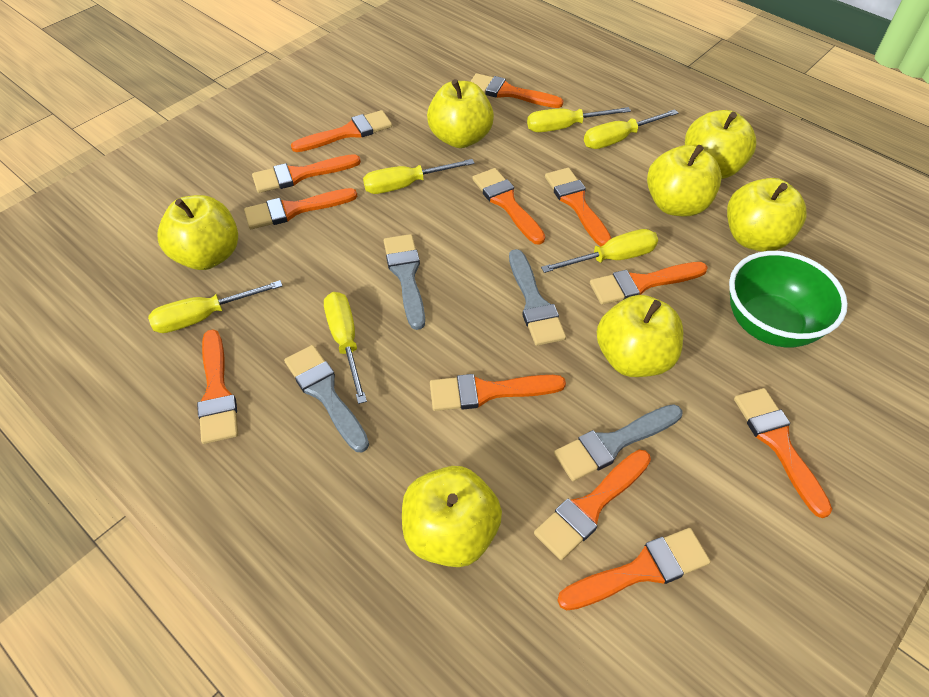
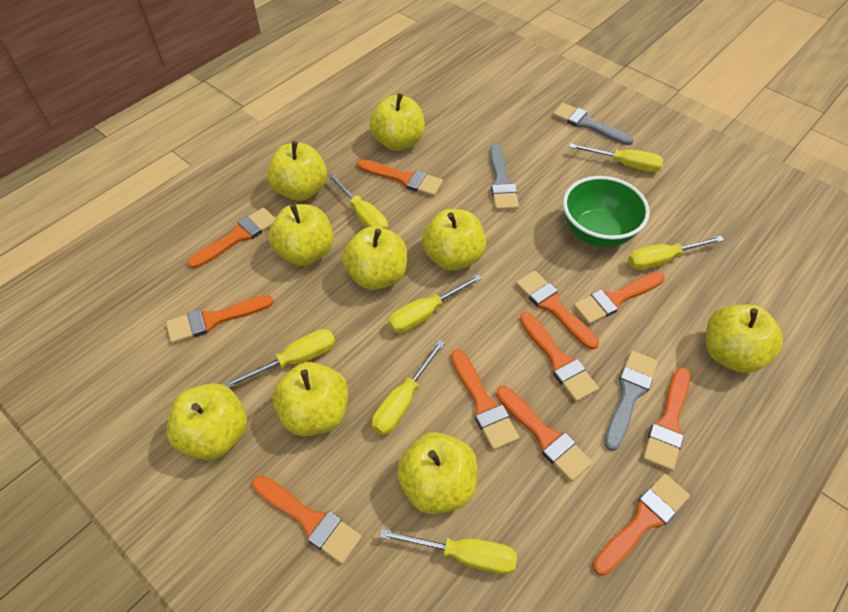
grey brush: [284,345,369,452] [384,234,425,330] [509,249,566,346] [554,404,682,481] = 4 -> [490,145,519,210] [553,103,634,145] [604,351,658,451] = 3
orange brush: [197,329,238,444] [244,188,357,229] [252,154,361,193] [291,110,392,152] [430,374,566,411] [470,73,563,108] [472,168,545,245] [534,450,651,560] [545,168,611,247] [557,528,711,611] [590,262,708,305] [734,388,832,518] = 12 -> [166,295,274,344] [188,208,276,269] [252,475,362,564] [357,159,443,196] [451,349,519,450] [496,386,593,482] [516,271,599,350] [520,312,599,402] [573,272,665,324] [593,474,690,576] [643,367,690,471] = 11
yellow apple: [157,195,238,270] [402,466,502,567] [427,79,494,148] [597,295,683,377] [647,145,722,216] [685,110,757,179] [727,178,807,252] = 7 -> [166,383,247,460] [267,141,327,201] [269,204,333,266] [272,362,348,436] [342,227,407,290] [370,93,425,151] [397,432,477,514] [422,209,486,271] [706,304,783,373] = 9
yellow screwdriver: [148,280,282,333] [324,292,367,404] [363,159,475,194] [527,107,631,132] [541,229,658,273] [584,109,678,149] = 6 -> [223,329,335,388] [327,173,388,230] [372,340,445,435] [379,529,517,574] [388,274,482,333] [569,143,663,172] [628,236,724,270] = 7

